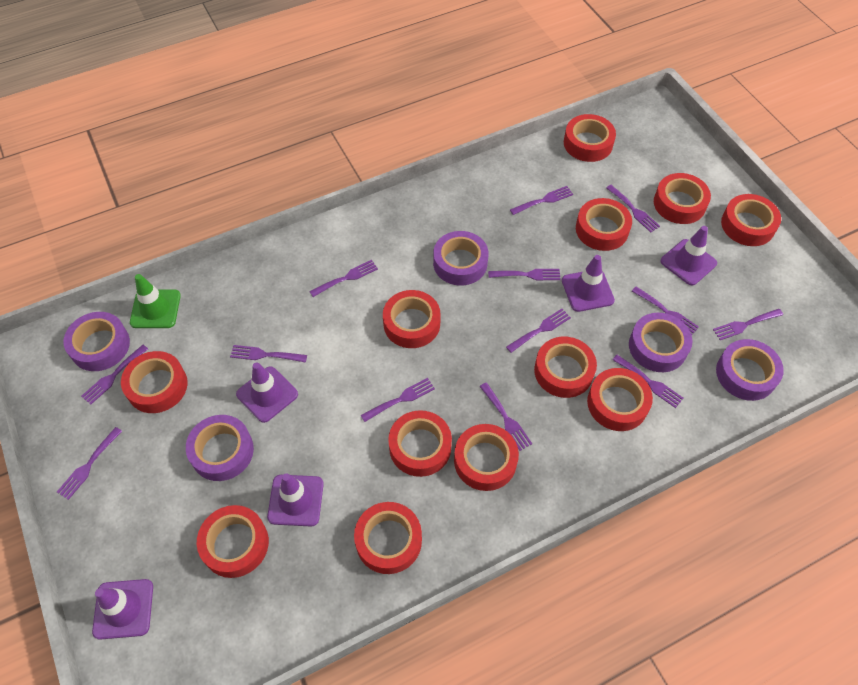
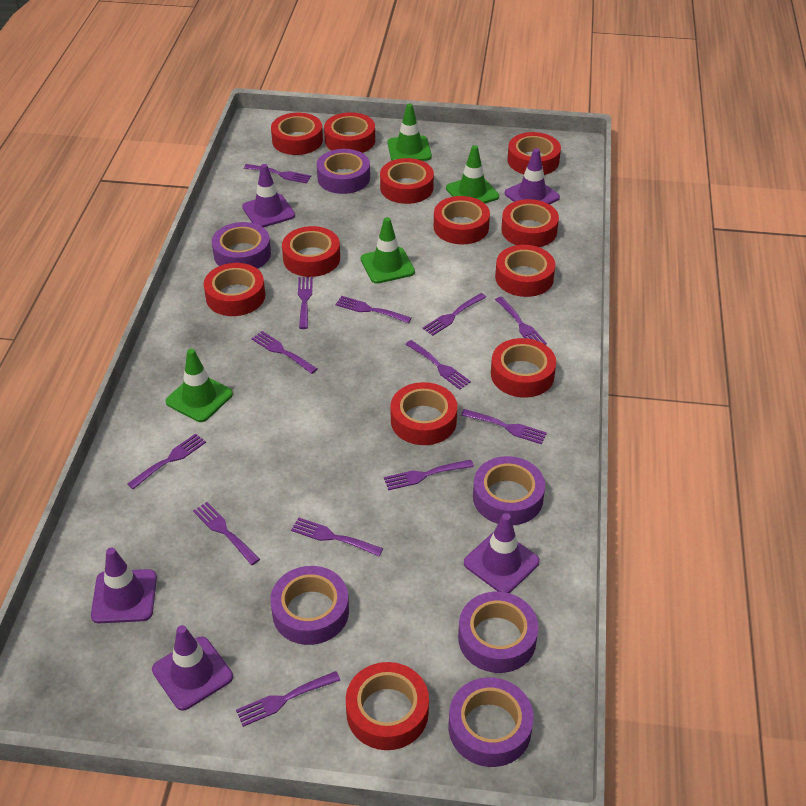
green traffic cone: [130,274,181,328] = 1 -> [166,349,233,422] [361,217,415,284] [388,103,432,161] [446,145,499,203] = 4
purple tape: [64,312,130,371] [186,415,254,481] [433,231,489,286] [629,313,692,372] [716,339,784,401] = 5 -> [212,222,271,269] [270,566,349,645] [317,149,370,194] [449,677,534,767] [458,592,539,673] [473,456,545,525] = 6

